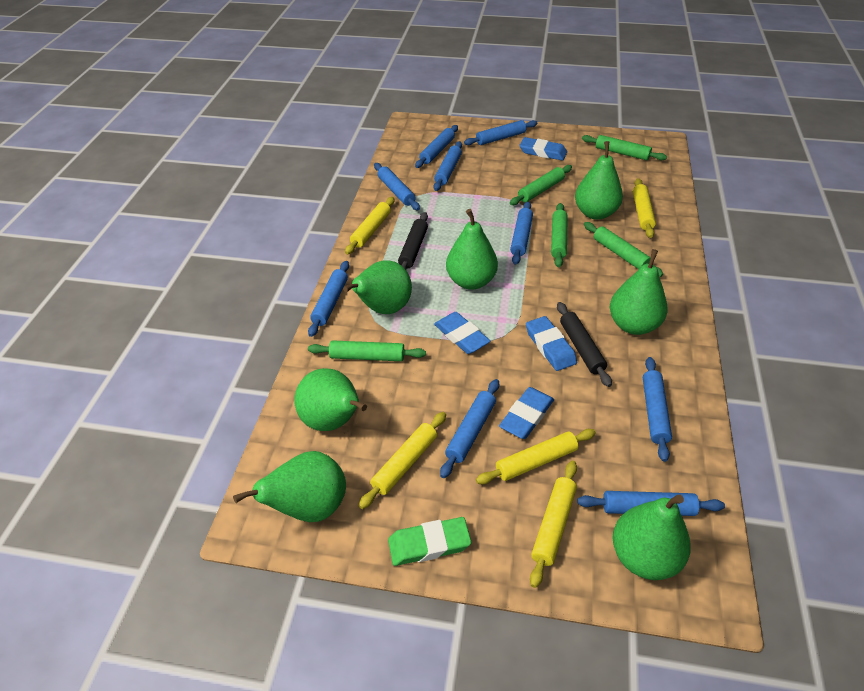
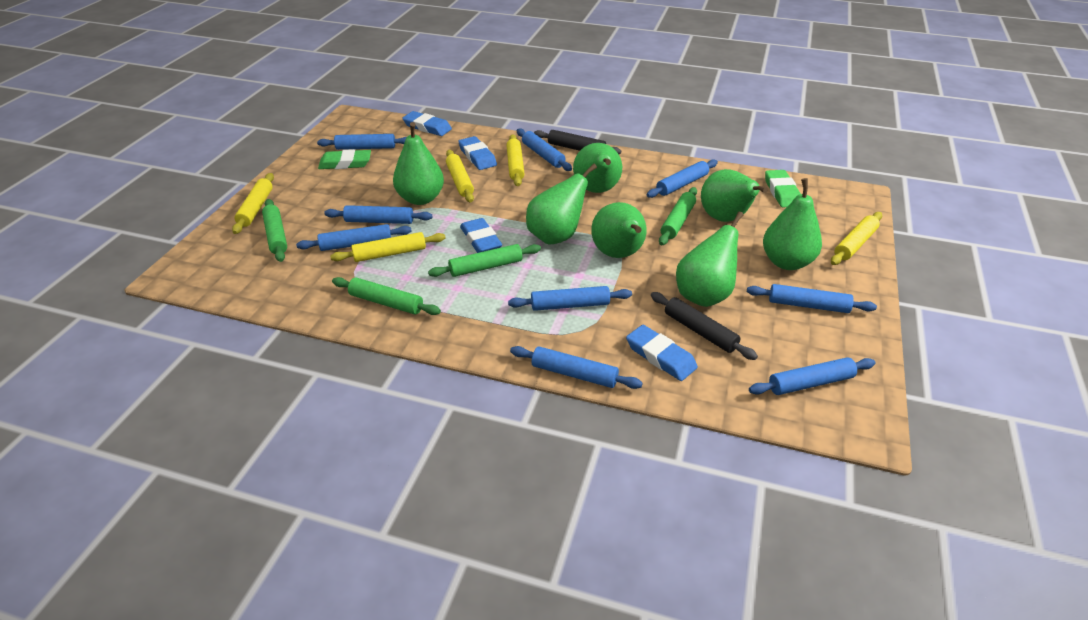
green eraser: [388,517,471,566] = 1 -> [318,149,371,169] [765,170,801,207] = 2
green rolling pin: [308,340,426,361] [510,165,572,205] [551,203,568,267] [582,135,667,161] [584,222,663,277] = 5 -> [262,199,287,262] [332,277,441,315] [428,244,541,277] [659,187,697,245] = 4

